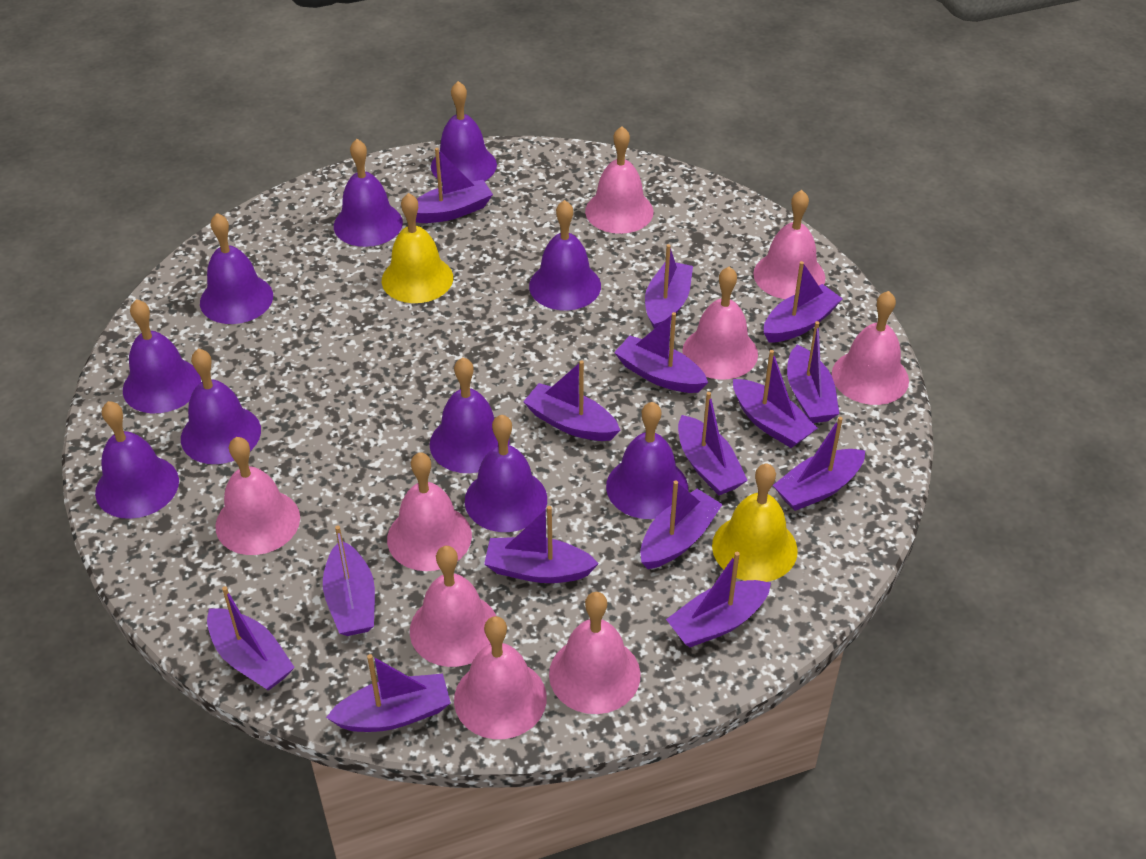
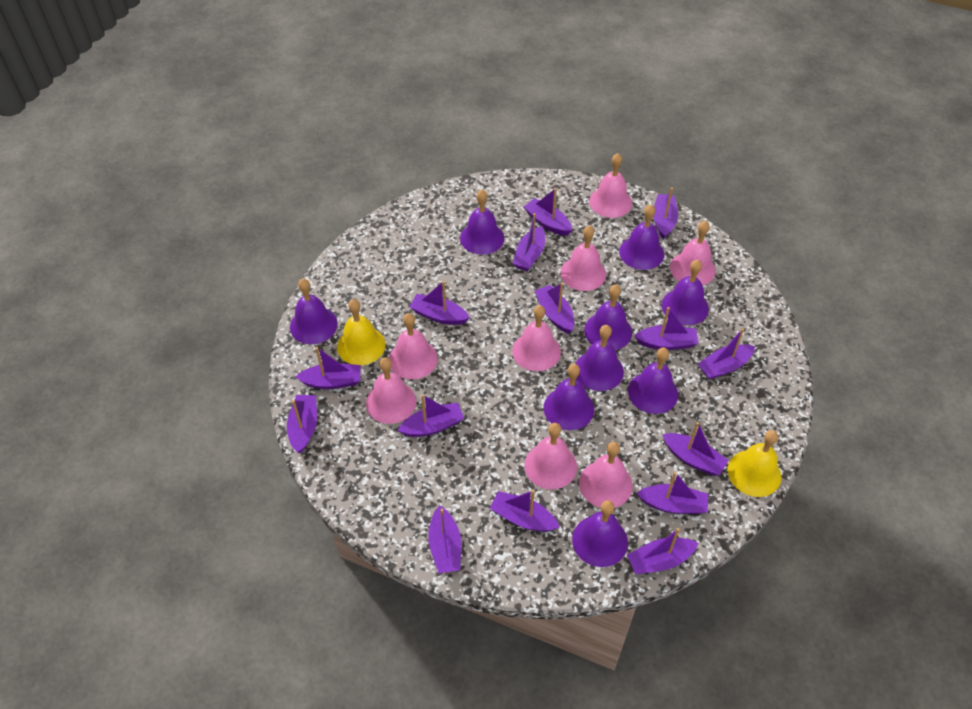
pink bell: [215,437,300,555] [387,452,472,571] [410,546,496,667] [454,616,547,739] [549,592,641,714] [585,126,654,234] [682,267,758,379] [753,190,825,299] [832,291,909,405] = 9 -> [366,357,416,424] [389,313,438,379] [512,305,561,371] [524,423,577,489] [561,225,606,291] [579,442,633,508] [589,153,632,218] [670,221,716,285] = 8
purple bell: [95,401,179,519] [123,299,201,413] [181,348,261,464] [200,213,273,324] [334,139,403,247] [430,357,510,473] [431,81,497,182] [465,414,547,532] [529,200,601,310] [606,402,688,519] = 10 -> [290,278,338,344] [460,190,504,255] [544,364,594,430] [572,500,628,567] [576,325,624,391] [584,285,632,350] [619,205,664,270] [628,347,678,414] [662,260,709,325] = 9

